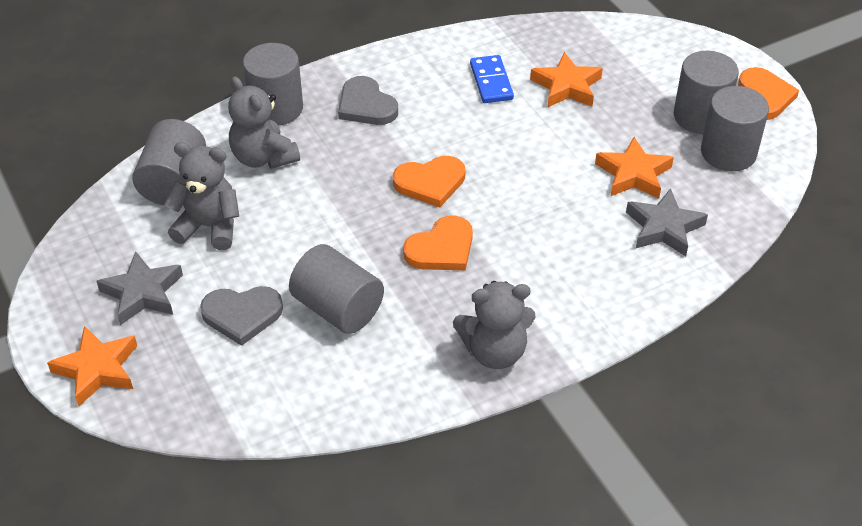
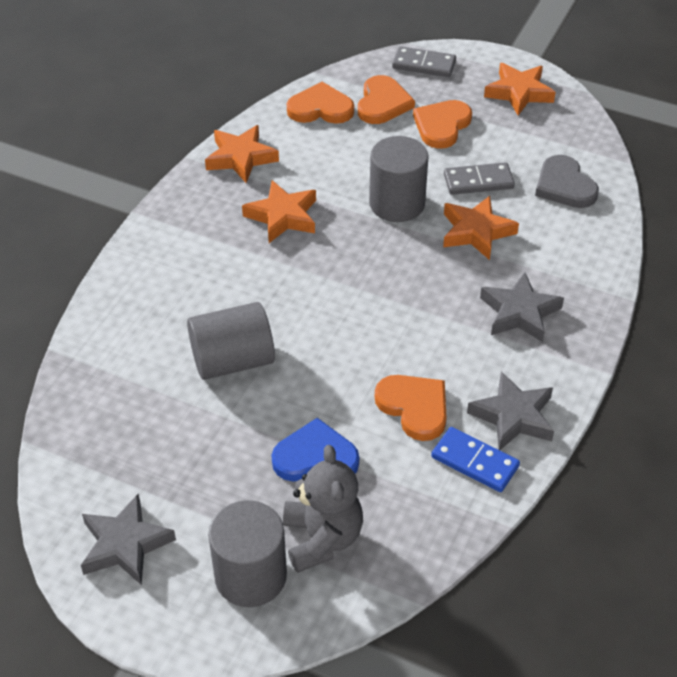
blue heart: none = 0 -> [271,418,359,482] = 1
grey cylinder: [132,119,206,205] [243,43,303,126] [289,244,384,334] [674,51,739,134] [701,86,769,171] = 5 -> [187,302,275,380] [208,500,287,607] [369,136,429,222] = 3
grey domino: none = 0 -> [392,46,456,77] [444,162,515,195] = 2
grey heart: [200,286,283,346] [338,76,398,125] = 2 -> [535,155,599,208] = 1
grey star: [96,251,183,325] [626,188,708,256] = 2 -> [81,494,176,586] [467,371,554,450] [480,272,564,342] = 3
grey teddy bear: [164,142,239,250] [228,76,300,169] [453,281,536,369] = 3 -> [283,445,363,573] = 1
orange heart: [393,156,465,207] [403,215,473,270] [738,67,799,120] = 3 -> [287,82,354,124] [358,75,415,124] [375,375,447,441] [413,100,472,149] = 4
orange star: [47,326,137,406] [530,52,603,107] [595,137,674,199] = 3 -> [205,125,279,183] [242,180,316,243] [443,196,519,260] [484,63,556,115] = 4

